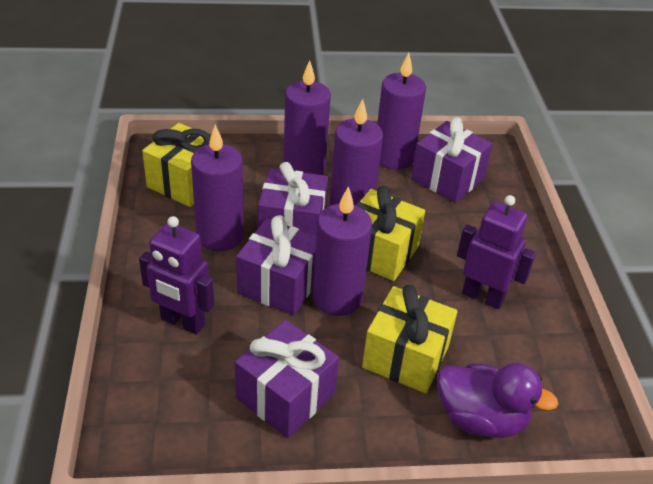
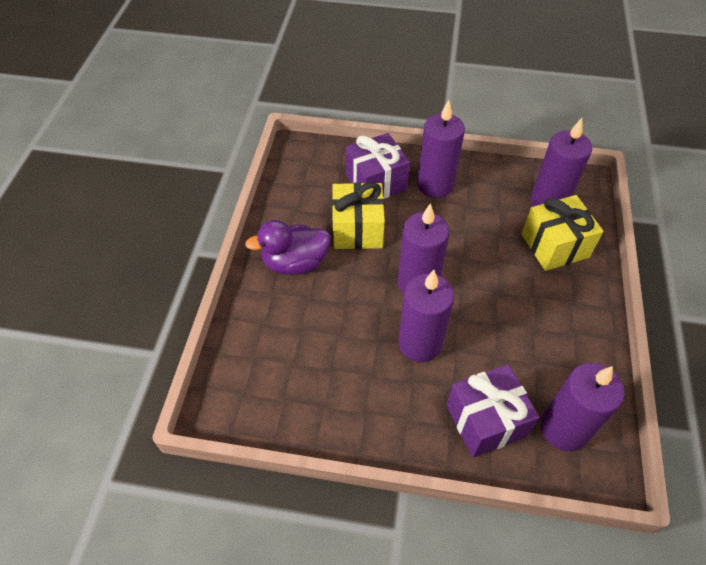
purple gift: [235,320,339,438] [236,215,316,315] [258,162,328,236] [411,117,492,203] = 4 -> [346,133,410,199] [446,364,539,458] = 2
purple robot: [139,216,214,334] [457,195,536,309] = 2 -> none = 0
yellow gift: [142,123,211,207] [355,186,425,281] [362,285,458,393] = 3 -> [332,182,385,249] [522,195,603,271] = 2

